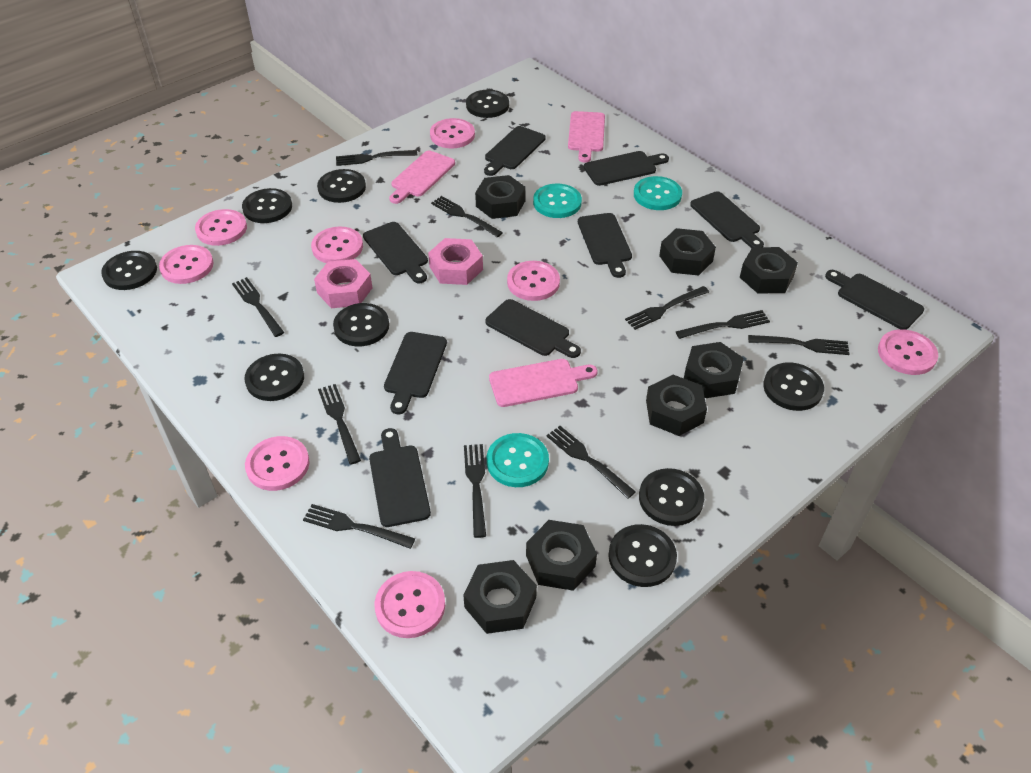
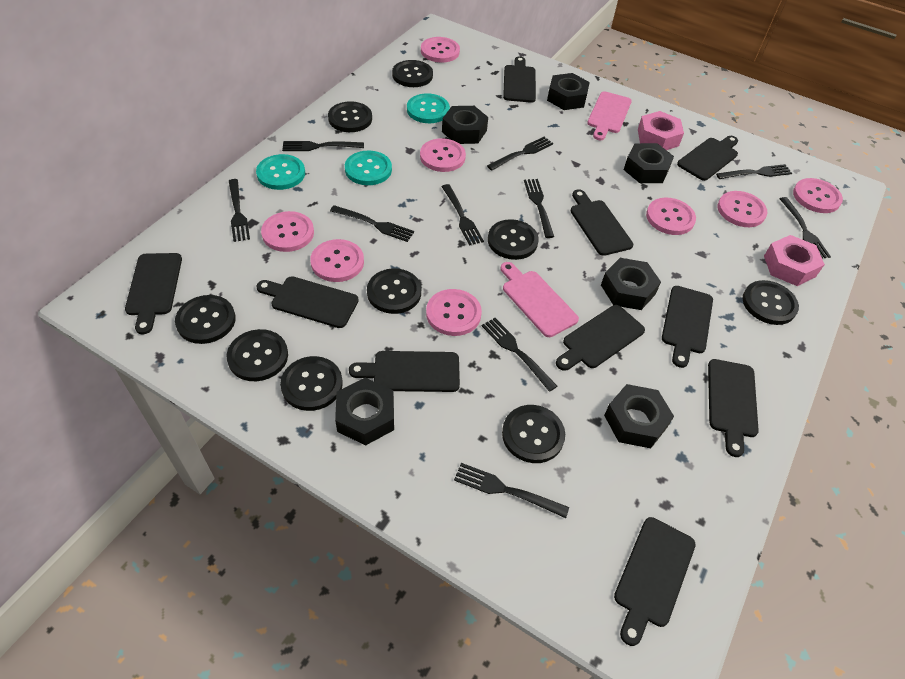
black cutting board: [363,222,428,283] [369,428,431,527] [384,332,447,414] [484,126,546,176] [485,299,581,358] [578,213,632,278] [584,151,669,186] [690,191,764,248] [825,270,924,330] = 9 -> [125,253,182,334] [256,276,359,328] [349,351,460,392] [503,56,536,103] [556,305,645,371] [571,189,633,256] [614,517,696,646] [662,286,713,368] [677,136,738,181] [708,359,759,457] = 10
black nut: [463,560,537,634] [475,175,526,219] [526,520,597,591] [646,375,707,436] [659,228,716,276] [684,342,744,398] [740,247,798,294] = 7 -> [335,378,394,446] [442,106,488,144] [547,73,590,110] [601,258,661,310] [604,384,674,448] [624,143,674,183] = 6
pink cutting board: [389,151,455,204] [489,359,598,407] [568,111,605,163] = 3 -> [501,262,579,337] [587,91,632,140] = 2

